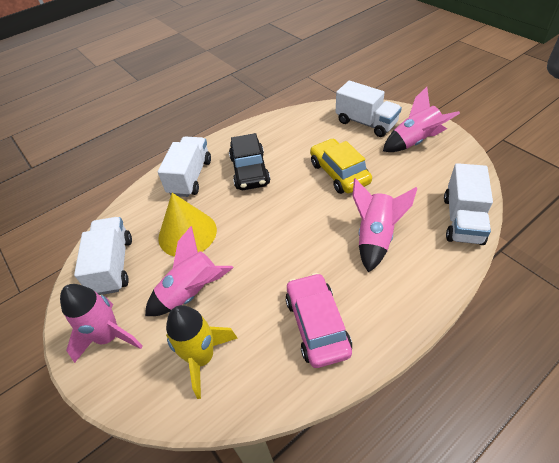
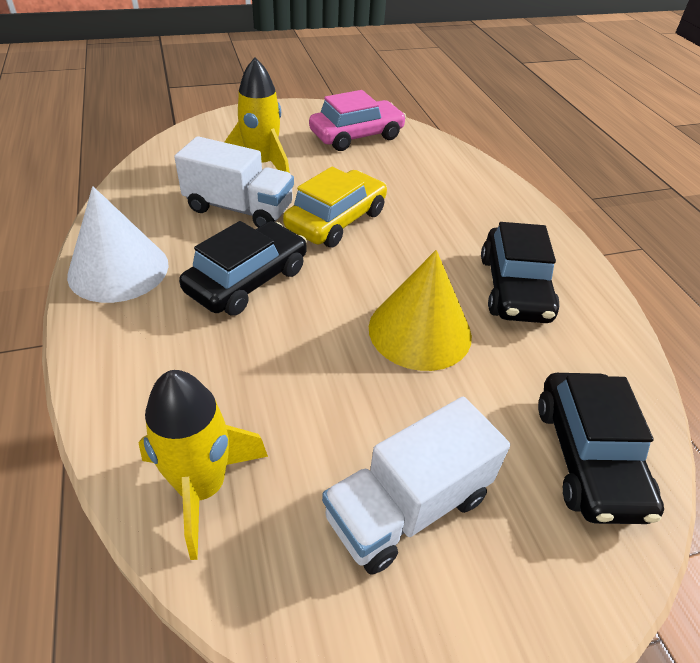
black car: [229,133,270,190] = 1 -> [179,221,307,316] [481,222,560,323] [538,373,664,524] = 3
pink rocket: [60,284,143,363] [145,226,233,316] [353,178,417,273] [383,87,460,152] = 4 -> none = 0
white cone: none = 0 -> [67,186,169,303] = 1
white truck: [74,217,132,295] [158,137,211,197] [336,81,402,137] [444,163,493,245] = 4 -> [174,136,294,227] [322,397,510,575] = 2
yellow rocket: [166,305,238,399] = 1 -> [138,370,268,560] [225,57,290,173] = 2

